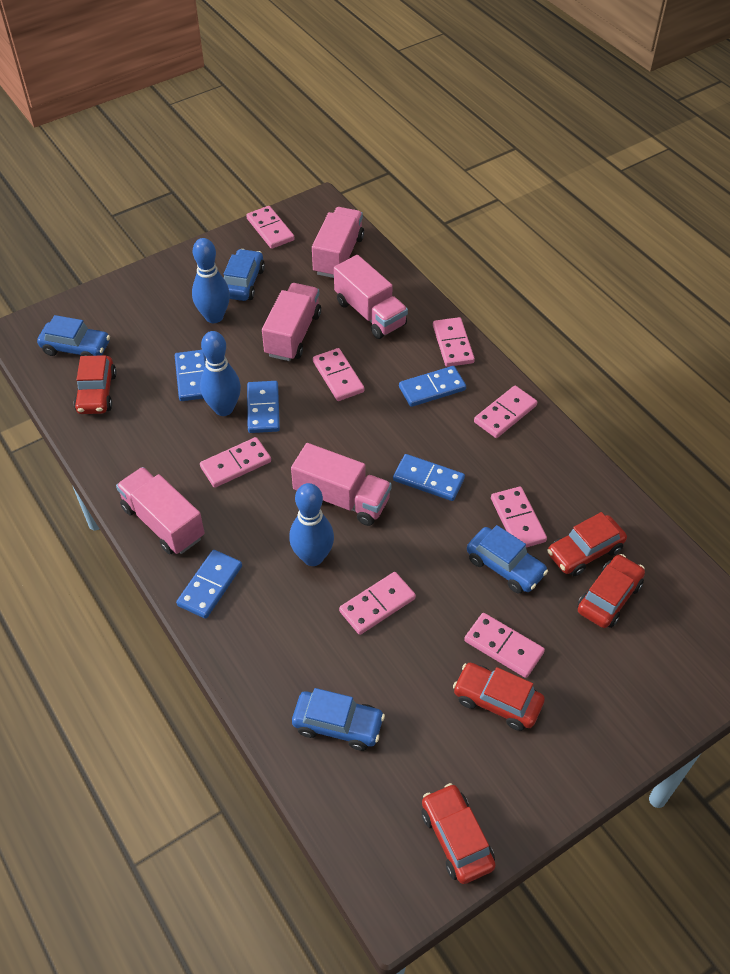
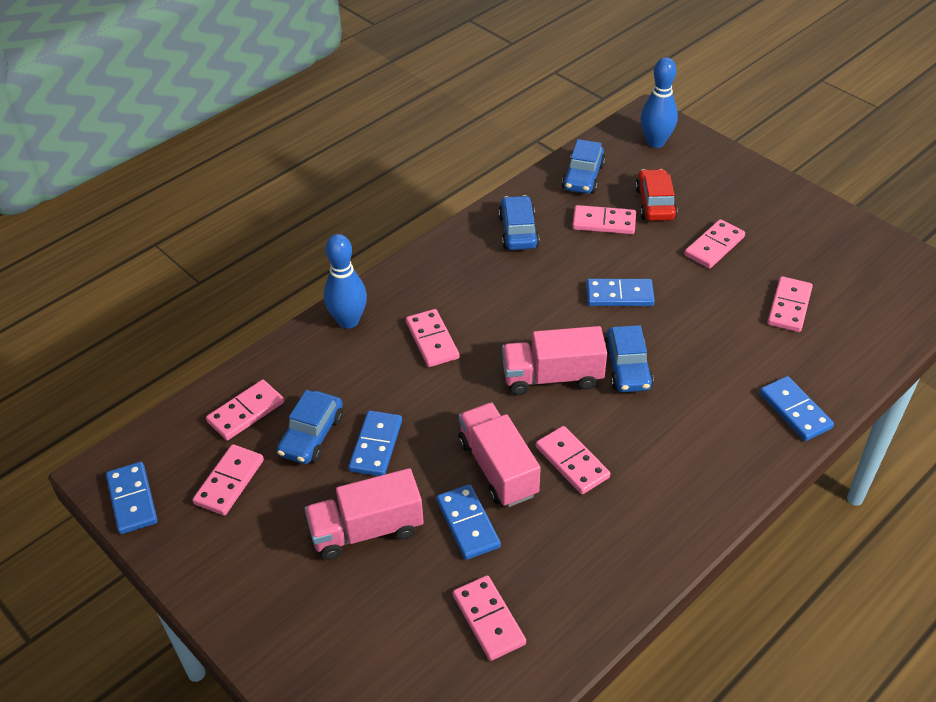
blue bowling pin: [192,238,230,323] [200,331,241,416] [289,483,334,566] = 3 -> [324,234,367,329] [640,57,678,148] = 2
pink truck: [116,467,205,554] [262,283,321,361] [291,443,392,526] [312,207,364,278] [334,255,408,339] = 5 -> [305,468,424,560] [458,403,541,507] [502,326,607,395] = 3
red car: [74,355,117,414] [421,783,496,884] [453,663,545,731] [547,512,627,576] [577,554,645,628] = 5 -> [635,169,678,221] = 1

